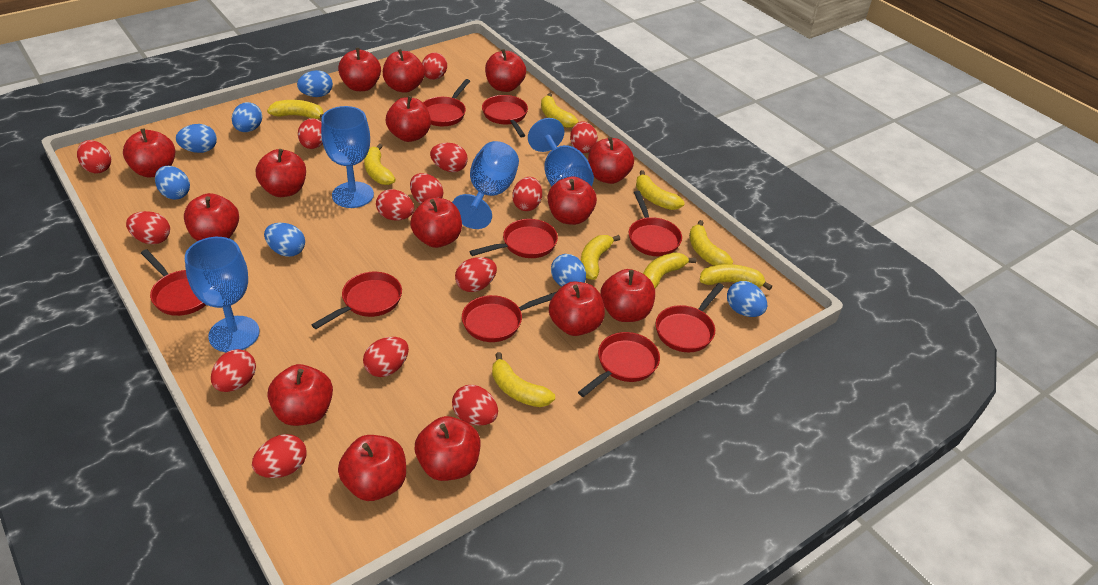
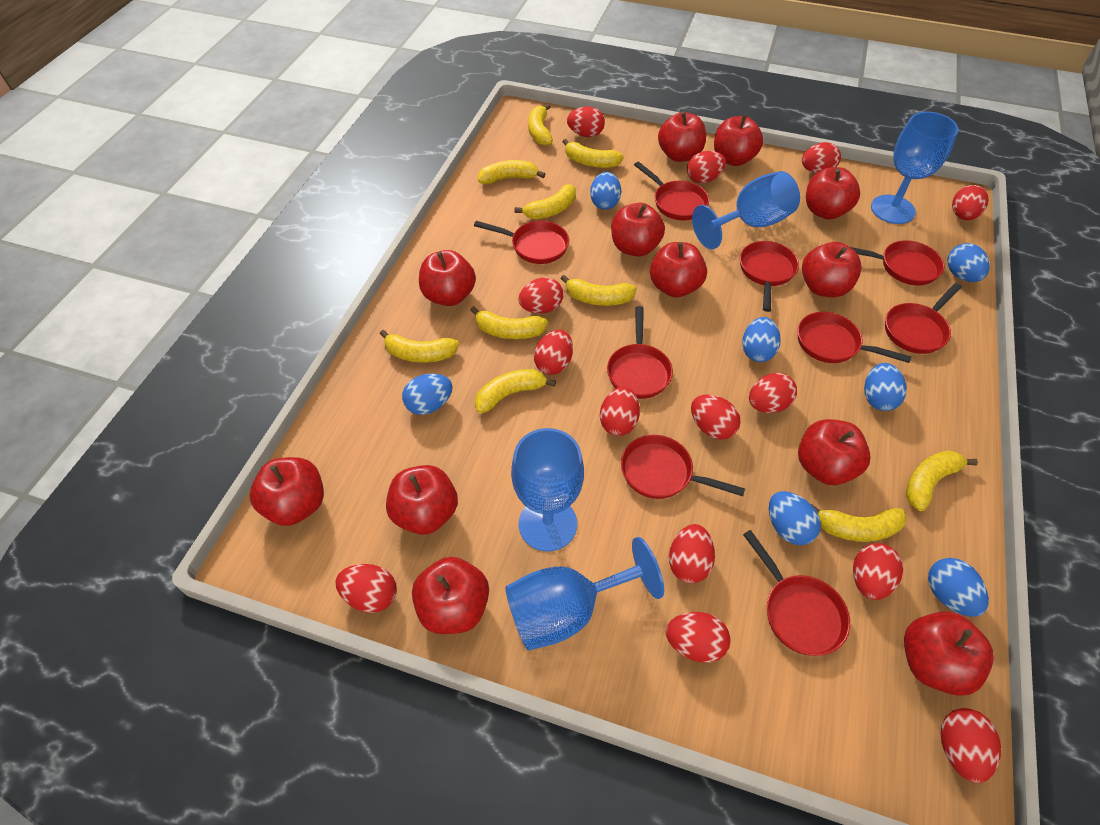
red apple: [123,129,175,178] [184,193,239,241] [256,149,306,197] [267,364,333,426] [338,48,381,91] [338,435,406,501] [383,49,425,93] [386,96,431,142] [410,198,462,248] [415,416,480,481] [485,49,526,92] [548,177,597,225] [549,281,605,336] [588,137,634,184] [601,269,655,322] = 15 -> [250,457,324,526] [386,465,458,535] [412,557,489,634] [419,250,476,306] [611,203,665,256] [650,242,707,298] [658,111,706,162] [714,114,763,166] [798,419,870,485] [802,242,862,297] [806,167,860,220] [904,611,994,696] = 12
yellow banana: [267,100,323,119] [364,143,396,185] [492,352,555,407] [541,93,579,128] [581,235,620,280] [636,170,684,210] [643,252,696,288] [689,220,733,265] [700,264,772,290] = 9 -> [380,330,459,363] [470,306,548,339] [475,369,556,414] [478,160,545,184] [515,184,576,219] [528,104,553,146] [561,275,637,306] [563,139,624,168] [811,504,907,542] [906,450,978,511] = 10

